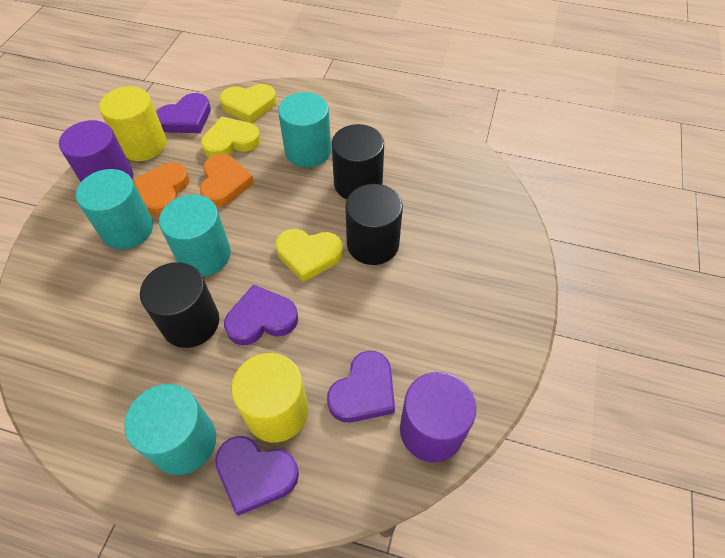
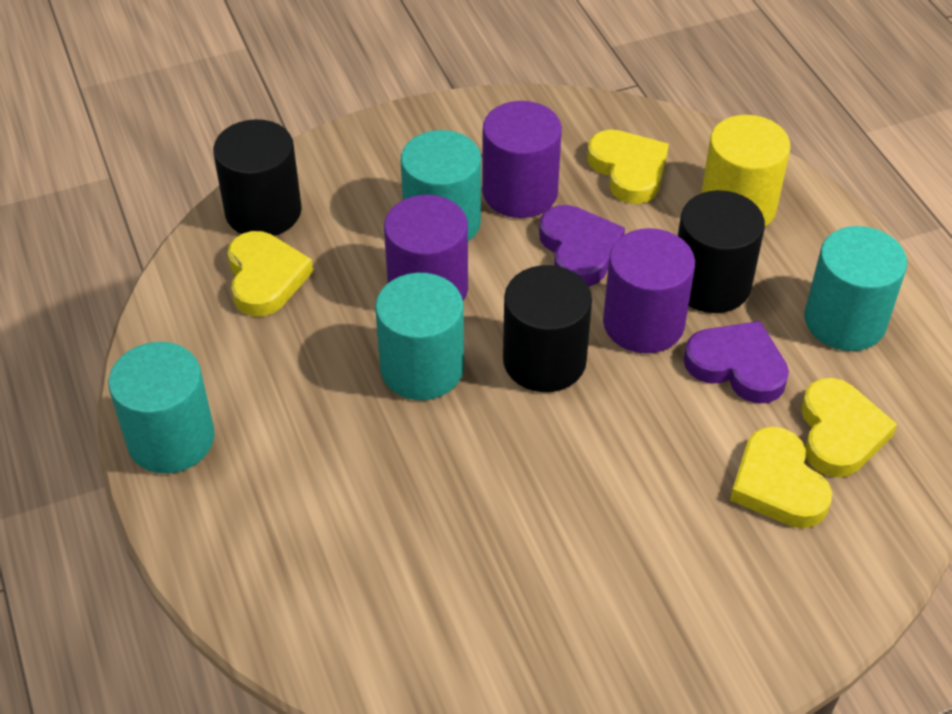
orange heart: [132,163,190,216] [200,154,254,207] = 2 -> none = 0
purple cylinder: [59,120,133,182] [400,372,477,462] = 2 -> [384,195,468,301] [482,101,562,218] [603,228,695,353] = 3
purple heart: [156,93,211,133] [215,436,299,516] [224,285,298,345] [327,351,395,422] = 4 -> [539,205,625,287] [684,321,789,404] = 2
yellow cylinder: [99,86,167,161] [231,353,308,442] = 2 -> [701,115,790,227] = 1
yellow heart: [201,116,261,158] [220,84,277,123] [276,229,343,282] = 3 -> [227,231,313,316] [587,130,669,204] [730,427,832,528] [801,378,897,477] = 4

